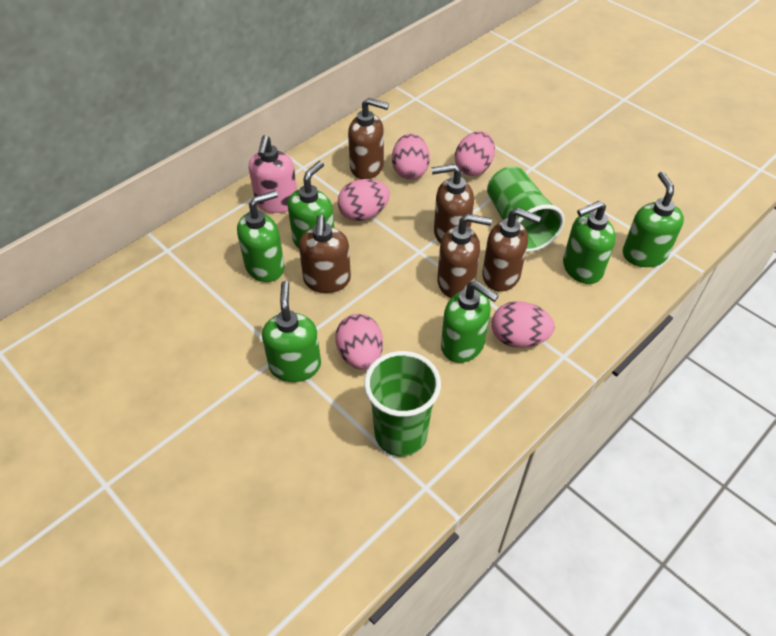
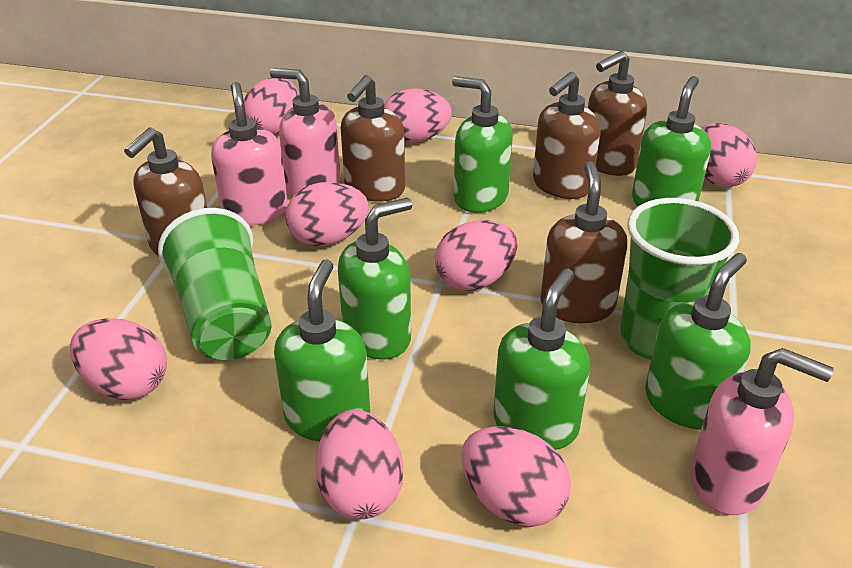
pink egg: [335,314,383,370] [338,179,390,221] [392,133,430,179] [455,131,495,176] [492,301,555,348] = 5 -> [70,319,167,400] [244,78,299,135] [285,182,369,246] [315,409,403,520] [384,88,452,143] [435,220,517,291] [461,426,571,527] [702,123,757,187] = 8
pink soap dispenser: [249,135,297,213] = 1 -> [211,82,288,226] [270,68,340,197] [690,348,834,515] = 3

